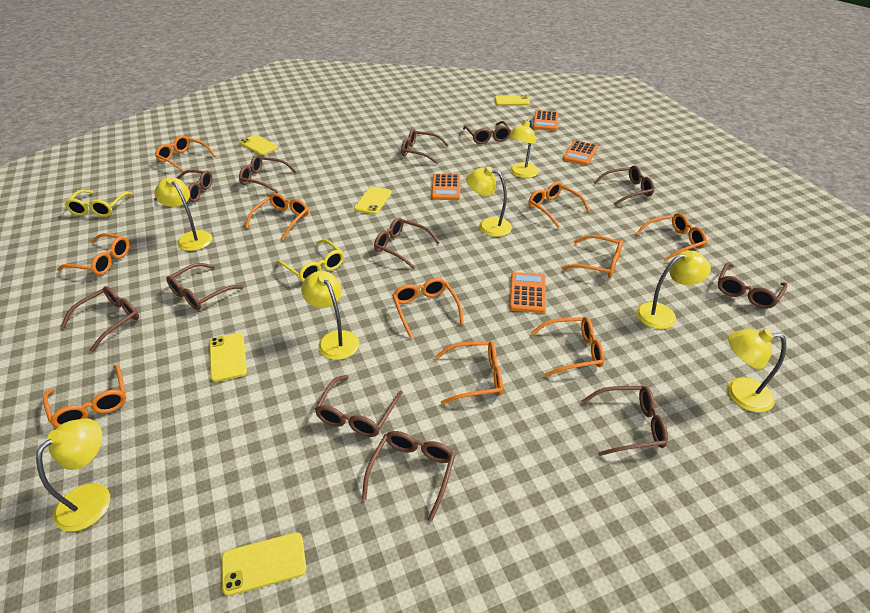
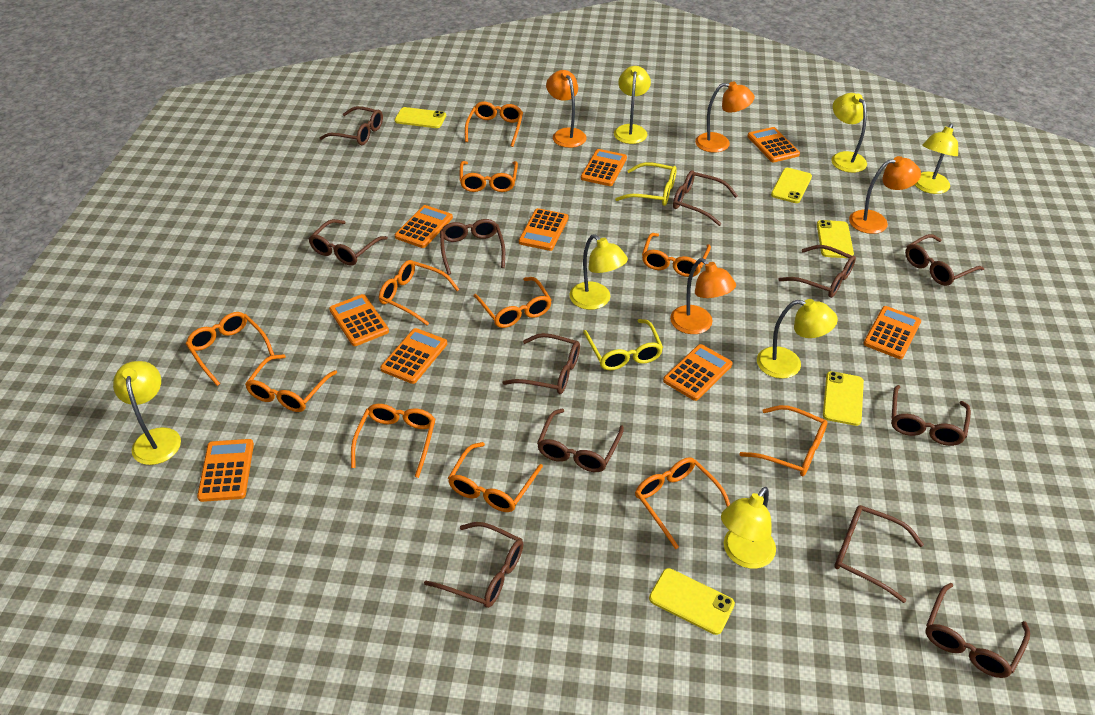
orange calculator: [432,174,460,200] [509,272,546,313] [533,110,559,131] [563,140,598,165] = 4 -> [197,439,254,502] [329,294,389,346] [380,328,447,384] [395,205,453,248] [519,208,568,251] [581,149,627,186] [663,344,733,401] [747,127,800,162] [863,306,921,359] = 9
orange glasses: [43,365,126,428] [58,233,129,275] [155,135,216,172] [245,193,309,240] [392,278,464,338] [435,341,503,404] [528,182,590,228] [531,317,604,377] [562,235,623,278] [635,213,707,261] = 10 -> [186,312,274,386] [245,354,337,412] [351,404,436,478] [379,260,459,326] [448,442,543,512] [460,161,518,192] [465,102,523,147] [474,277,552,328] [635,457,730,549] [642,233,711,277] [739,405,828,476] = 11
orange lamp: none = 0 -> [546,70,587,148] [670,258,736,334] [695,81,755,153] [849,156,921,234] = 4

